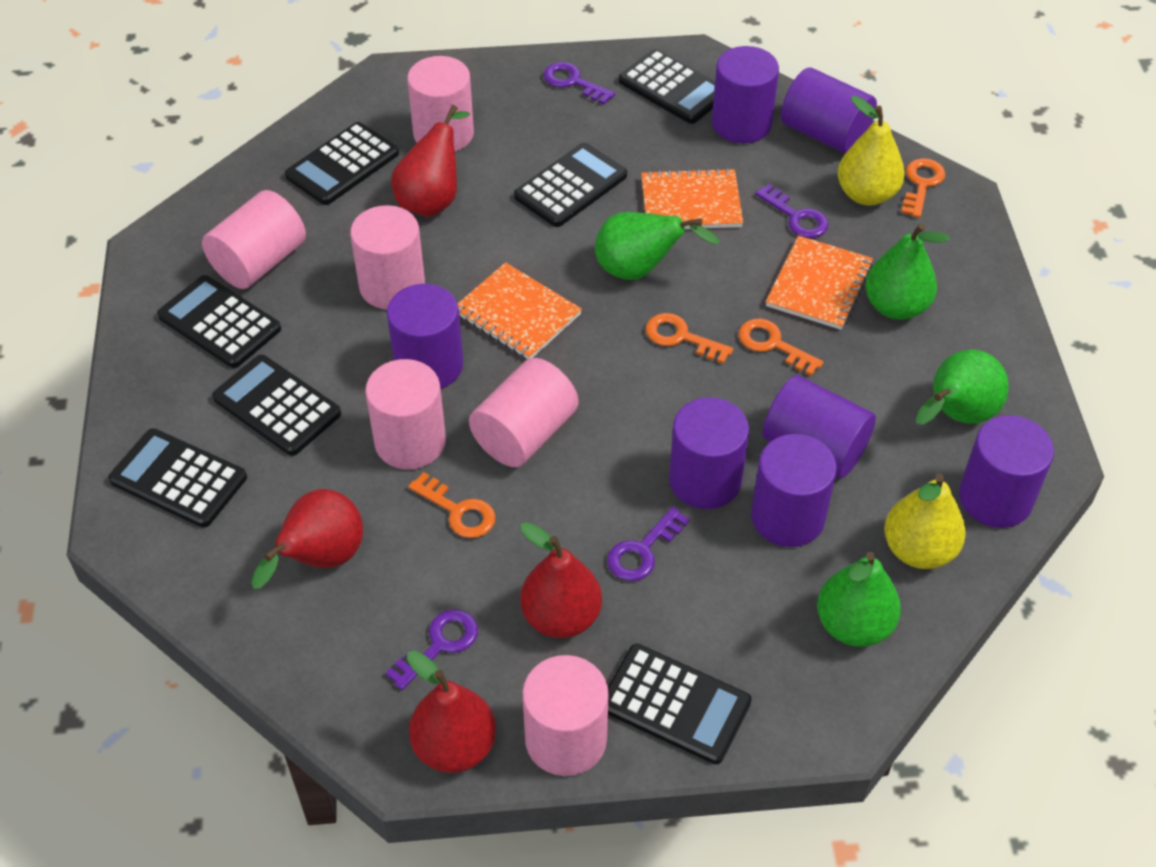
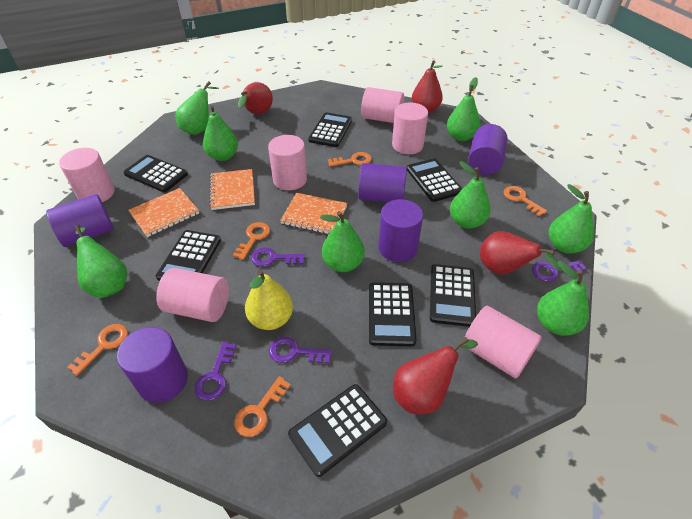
green pear: [595,212,720,280] [817,552,901,647] [865,223,950,320] [916,349,1009,425] = 4 -> [74,225,127,298] [175,81,219,135] [203,105,238,161] [320,211,365,272] [447,77,480,141] [450,161,491,229] [537,261,589,336] [549,184,594,254] = 8
orange key: [408,472,496,538] [646,313,733,364] [739,318,824,376] [901,158,945,218] = 4 -> [67,324,128,376] [233,222,270,260] [234,376,291,437] [328,152,372,167] [504,186,547,216] = 5
purple cylinder: [387,284,463,389] [669,397,749,509] [712,46,779,143] [751,434,837,547] [763,375,876,478] [781,68,877,153] [959,415,1054,528] = 7 -> [46,194,114,247] [117,327,188,403] [358,163,407,202] [379,199,423,262] [468,124,507,175] = 5
yellow pear: [837,96,905,206] [884,473,966,569] = 2 -> [245,269,293,330] = 1

